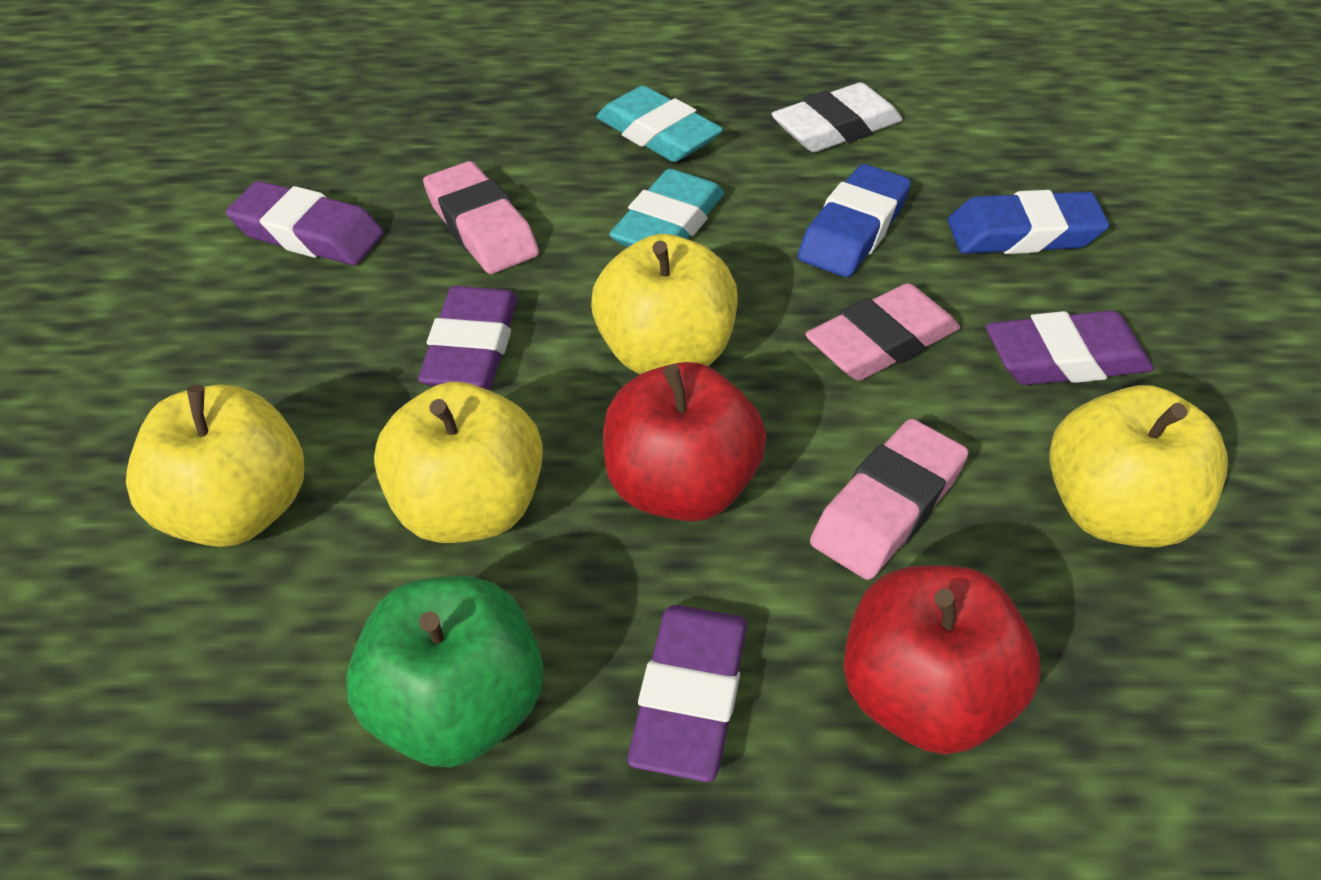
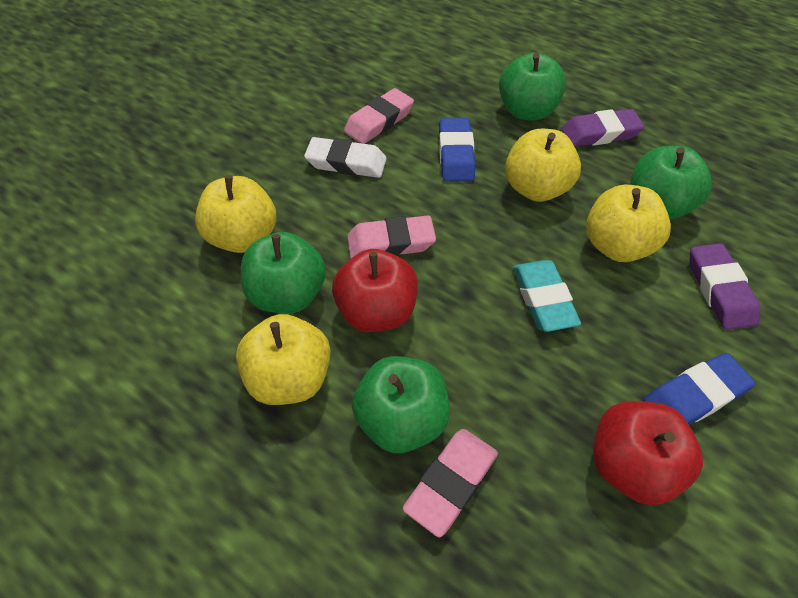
green apple: [346,576,543,767] = 1 -> [241,232,326,314] [352,356,450,453] [499,53,566,121] [630,146,712,220] = 4
purple eraser: [226,181,384,265] [418,286,517,390] [627,605,747,782] [986,311,1154,385] = 4 -> [561,109,645,147] [690,243,761,330] = 2
turquoise eraser: [596,86,723,162] [609,169,724,247] = 2 -> [513,260,581,332] = 1

